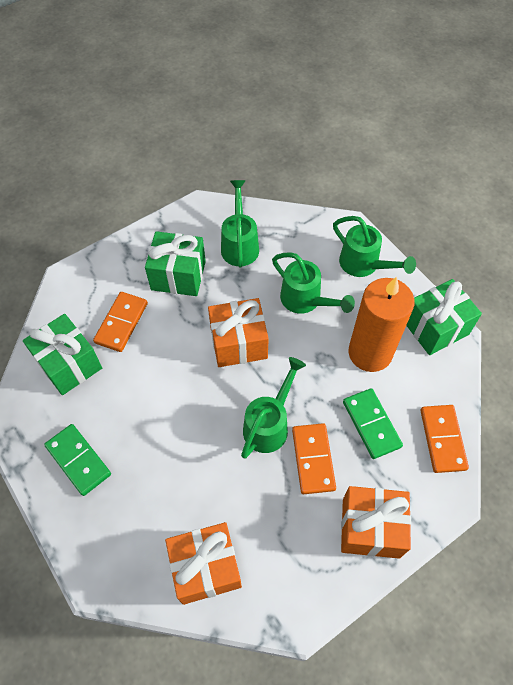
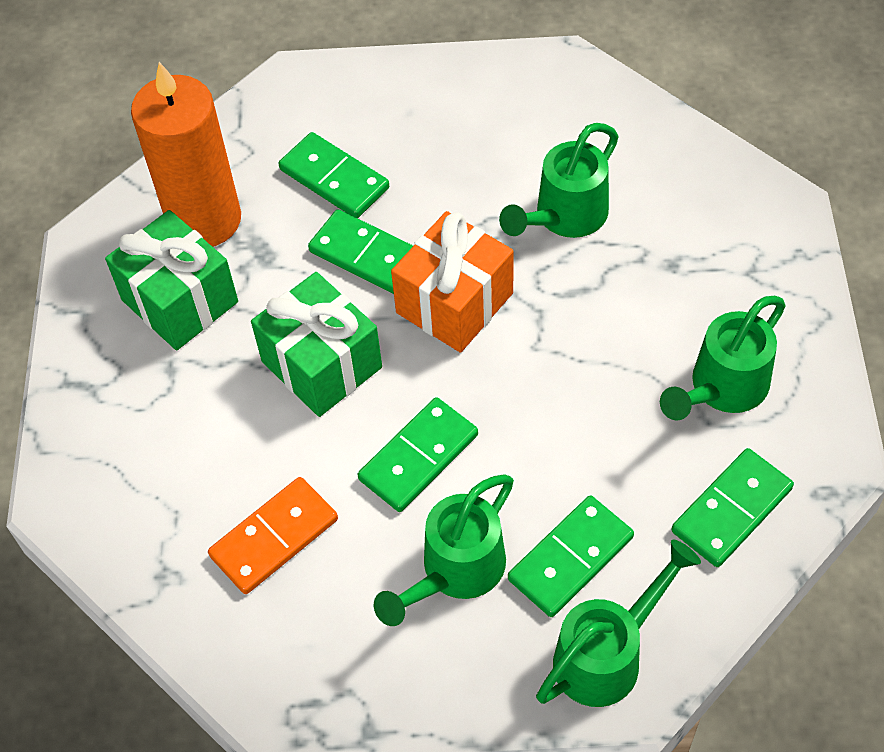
green domino: [44,424,111,496] [343,388,403,459] = 2 -> [279,132,389,218] [308,209,413,294] [358,397,478,512] [508,495,634,617] [671,448,794,567] = 5
green gift: [23,314,102,395] [145,231,206,296] [406,279,482,355] = 3 -> [105,210,238,350] [251,272,382,417] = 2
orange domino: [93,292,148,352] [292,423,336,494] [420,405,469,473] = 3 -> [208,477,338,594] = 1
orange gift: [165,522,242,605] [208,298,269,367] [341,486,411,559] = 3 -> [391,211,514,353] = 1

